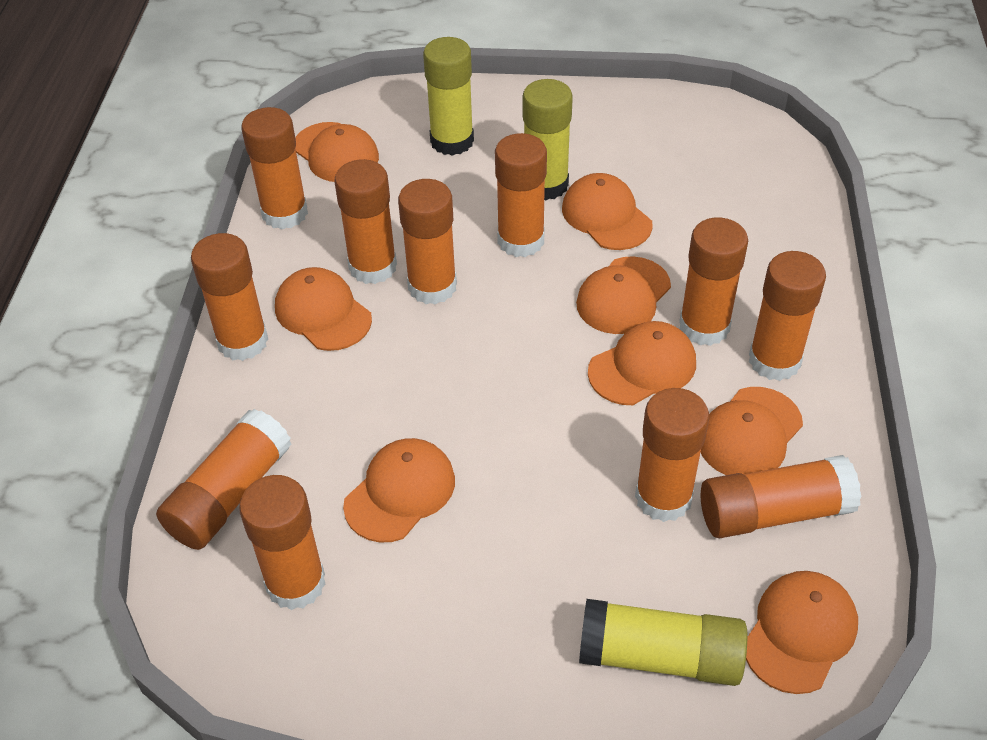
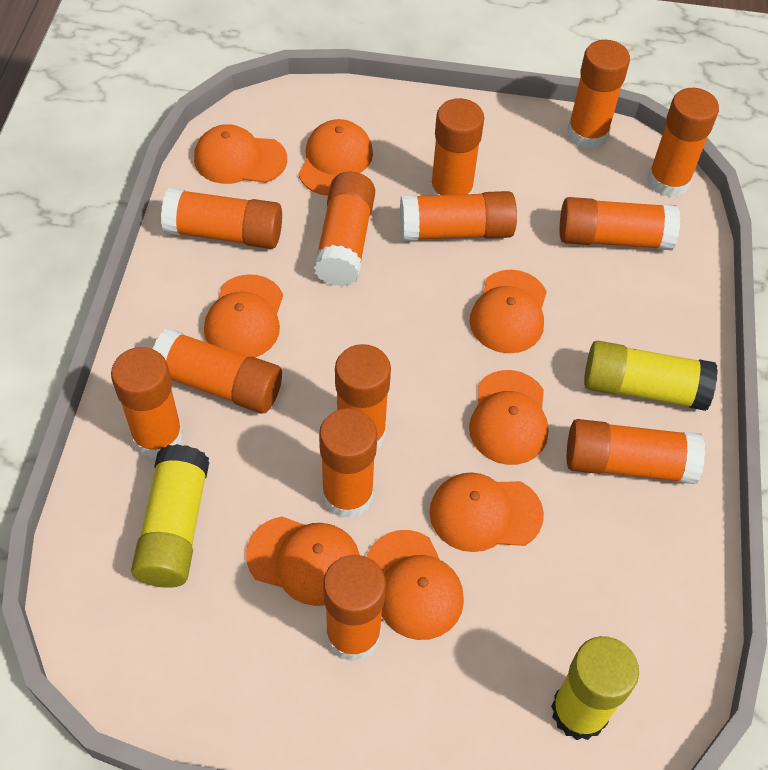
orange glue stick: [156,409,291,550] [191,233,268,361] [239,475,326,610] [241,107,308,229] [334,159,397,284] [398,179,457,305] [495,133,547,257] [635,388,709,522] [679,218,748,346] [701,455,861,538] [749,251,826,381] = 11 -> [111,347,183,458] [153,328,282,413] [161,188,282,249] [314,172,375,287] [319,408,377,519] [323,555,386,662] [335,344,391,448] [400,191,517,241] [430,98,484,196] [559,197,680,250] [567,40,630,149] [567,419,705,484] [647,88,719,197] = 13

